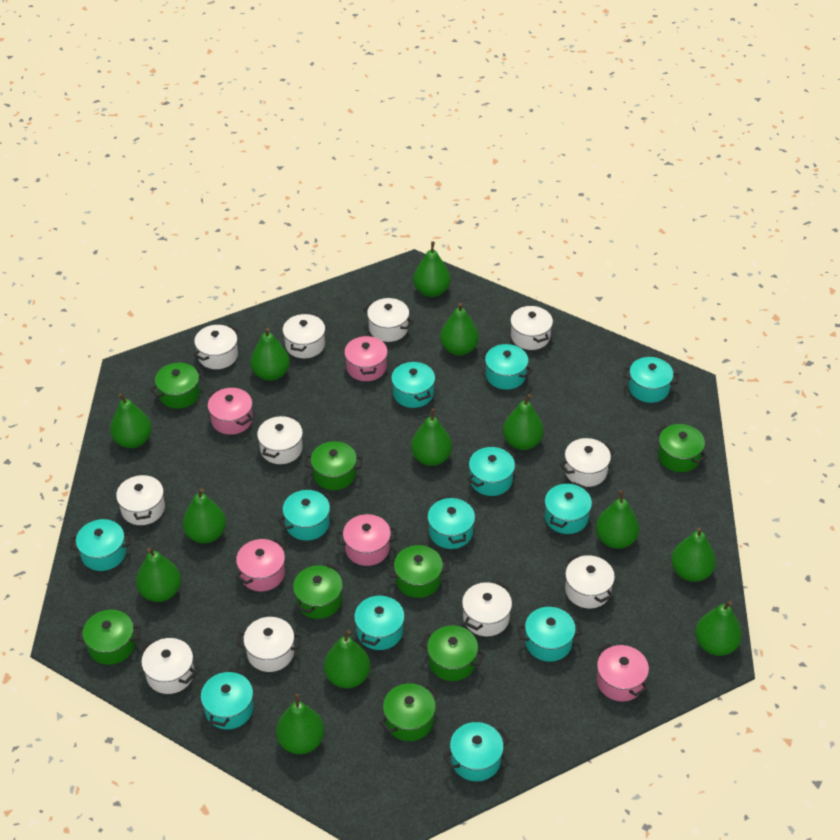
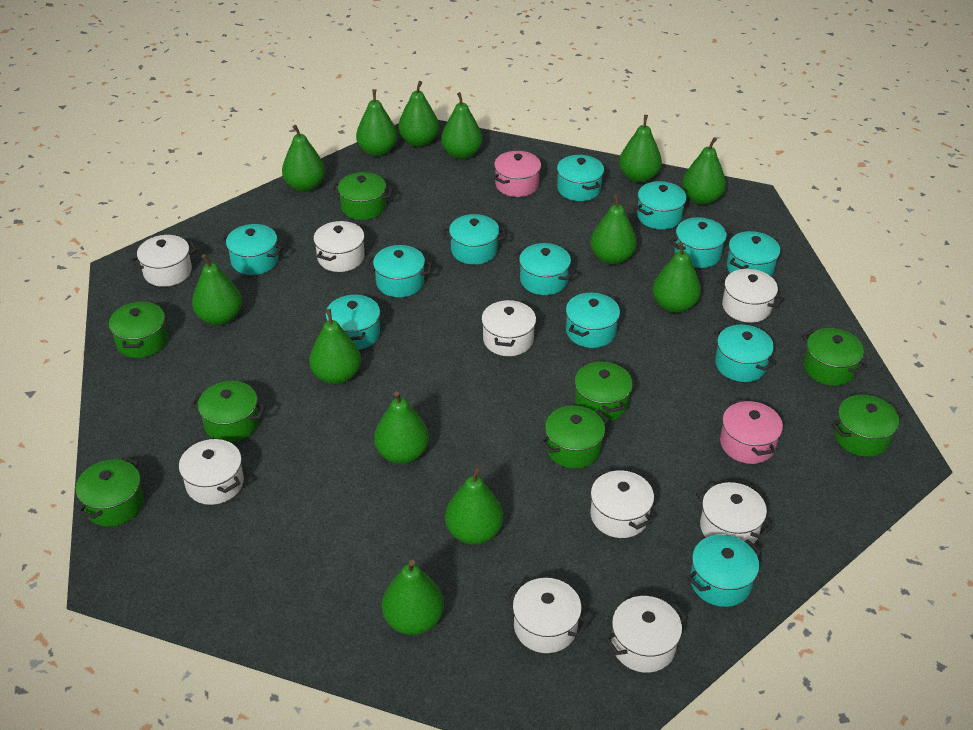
pink pot: [208,388,253,435] [235,538,286,591] [337,514,397,566] [344,335,388,381] [596,643,649,701] = 5 -> [493,151,542,197] [720,399,783,464] = 2
white pot: [116,473,165,525] [139,638,197,694] [194,325,239,369] [237,617,302,672] [257,415,303,464] [283,313,325,358] [363,298,414,342] [462,581,512,636] [510,305,553,350] [560,438,615,487] [565,554,615,608] = 11 -> [130,235,197,287] [179,439,244,505] [313,221,365,272] [481,299,536,356] [505,578,589,653] [590,469,654,538] [605,596,688,673] [696,482,772,544] [718,269,784,323] = 9

